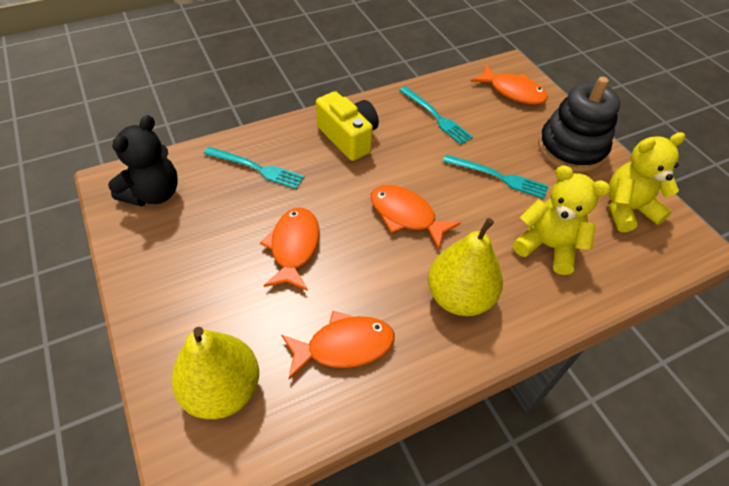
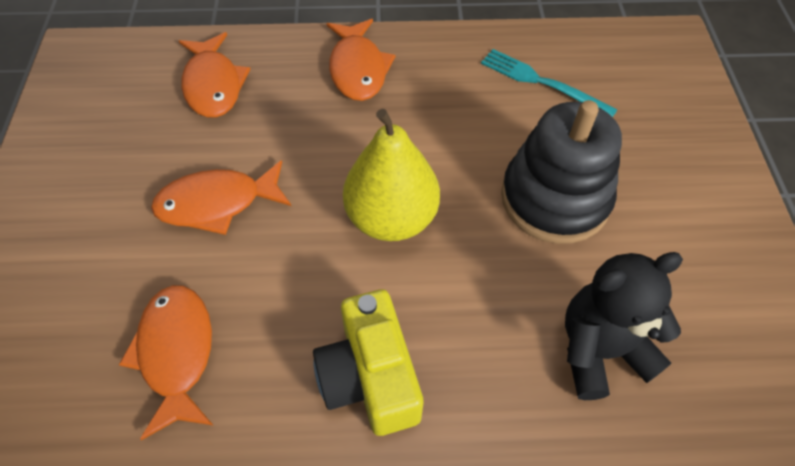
turquoise fork: [204,147,305,189] [400,86,473,145] [443,154,548,199] = 3 -> [481,49,617,117] = 1
yellow pear: [172,327,259,419] [428,218,503,316] = 2 -> [343,109,440,241] = 1
yellow teddy bear: [513,165,610,275] [609,132,685,232] = 2 -> none = 0

